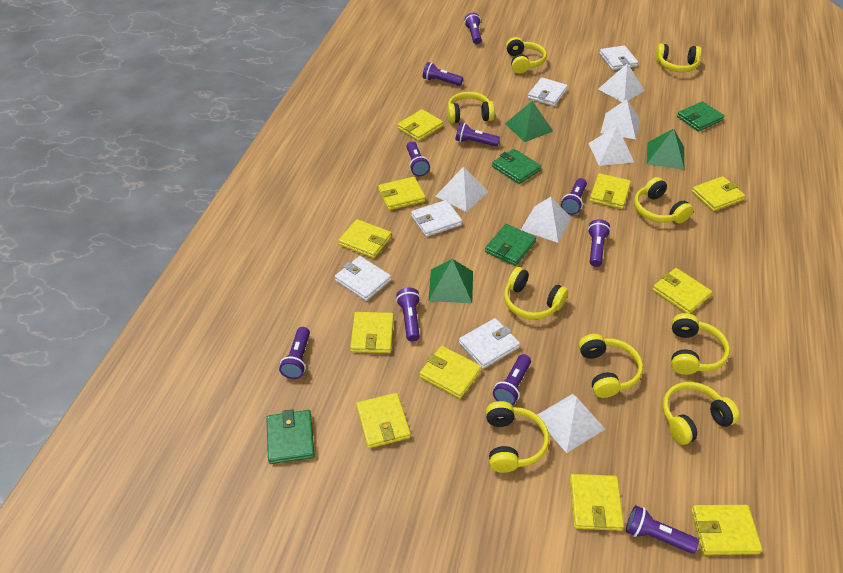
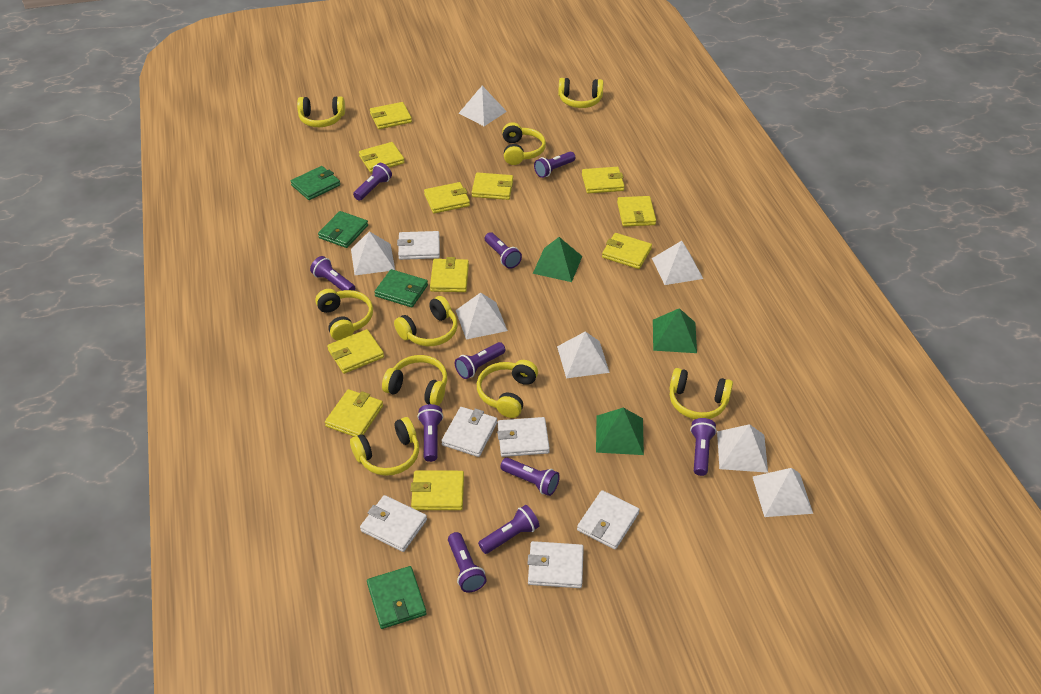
white pyramid: [436,167,488,212] [521,197,572,243] [537,394,605,453] [588,126,634,166] [598,63,645,102] [600,99,640,140] = 6 -> [351,231,395,275] [456,293,508,340] [459,86,507,126] [557,331,610,378] [652,241,703,285] [717,424,768,473] [752,468,813,517] = 7
white wallet: [335,256,391,301] [411,200,462,237] [459,318,520,369] [528,77,568,106] [599,46,638,70] = 5 -> [360,495,427,552] [397,231,440,260] [441,407,497,457] [497,417,550,457] [527,541,584,588] [577,490,640,550] = 6

